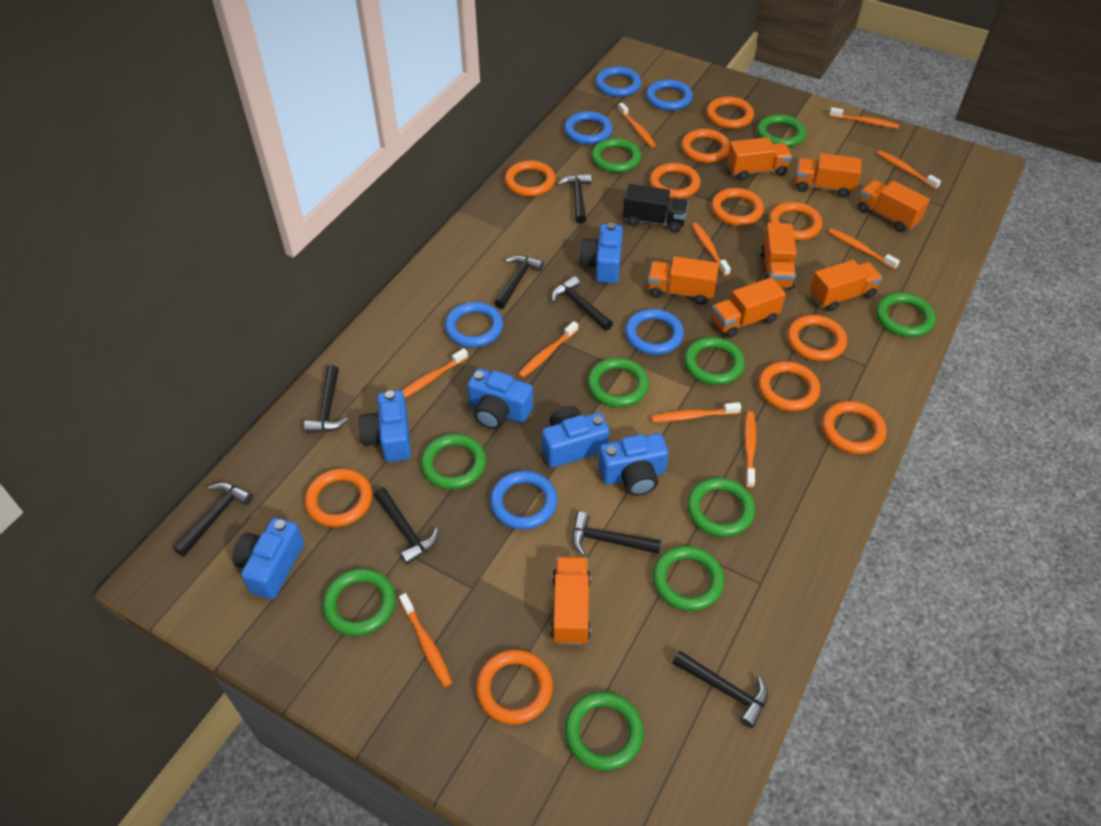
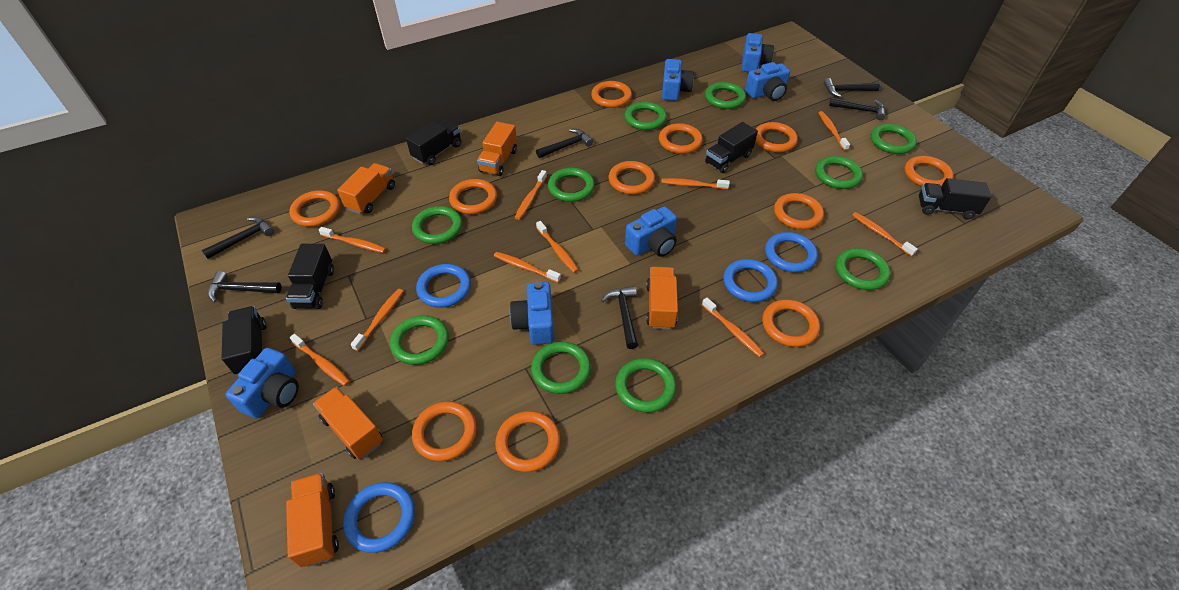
black hammer: [173,483,253,557] [304,365,348,433] [374,488,439,565] [494,255,544,309] [552,276,613,331] [558,174,591,224] [572,512,661,556] [672,651,768,728] = 8 -> [202,217,274,259] [208,271,282,302] [536,129,593,158] [601,286,638,349] [824,78,880,97] [829,98,886,120] = 6
black truck: [623,184,688,233] = 1 -> [222,306,267,374] [286,244,334,309] [406,120,461,165] [705,122,758,173] [919,178,991,219] = 5
blue ring: [445,302,503,347] [490,471,557,530] [564,111,613,145] [595,66,641,97] [625,309,684,355] [646,79,693,111] = 6 -> [343,482,415,553] [416,264,471,308] [723,259,778,302] [765,232,818,273] = 4
orange truck: [551,557,591,645] [648,256,719,305] [712,277,786,338] [727,137,792,181] [760,223,797,289] [795,153,861,198] [810,260,882,311] [858,180,930,232] = 8 -> [286,473,339,567] [313,387,383,459] [337,163,395,214] [477,122,517,176] [646,267,678,329] = 5

